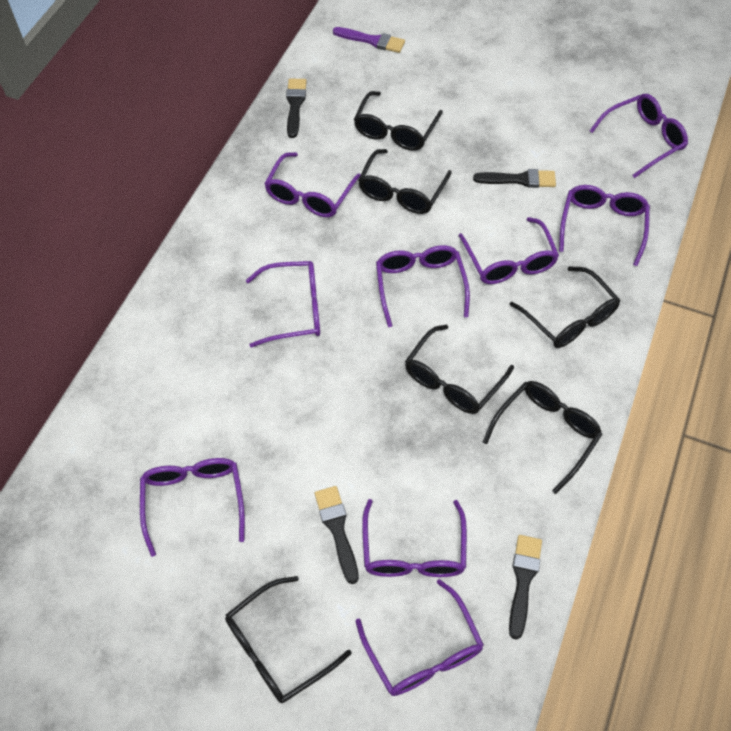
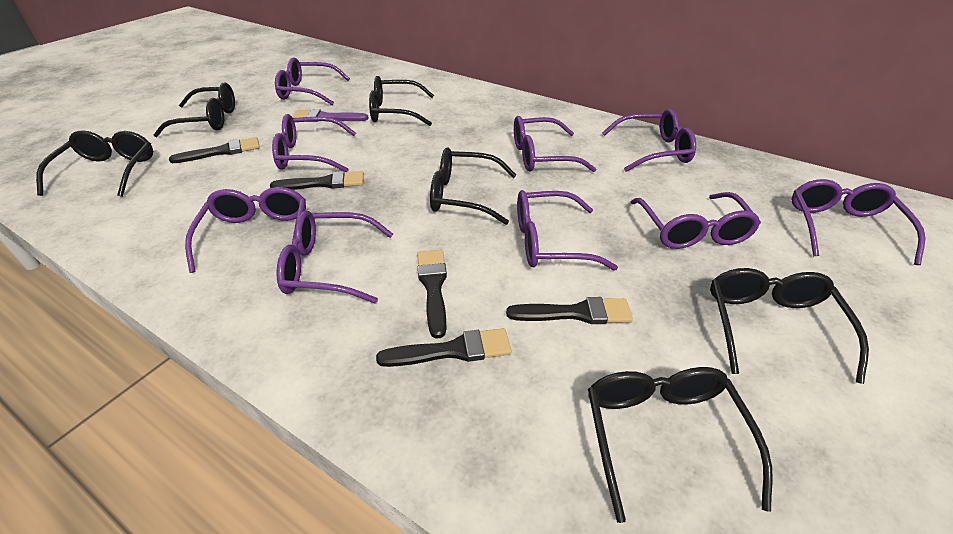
black brush: [286,79,307,138] [315,486,359,584] [473,169,556,188] [509,535,542,640] = 4 -> [169,137,260,163] [270,171,364,190] [376,328,511,367] [417,250,447,339] [506,297,633,324] = 5

